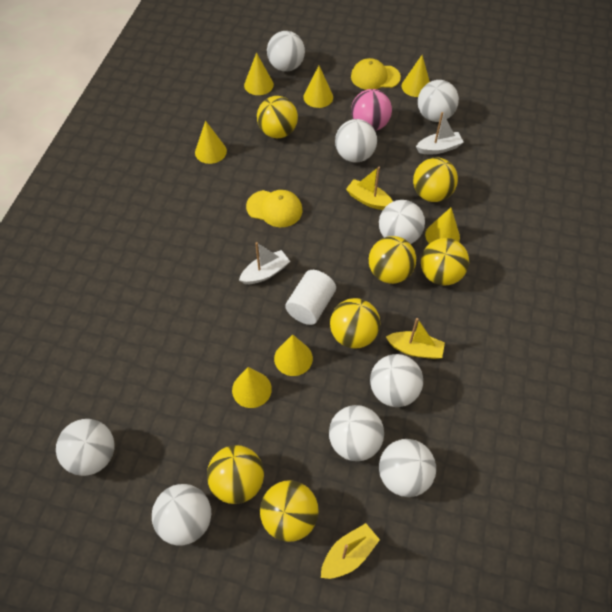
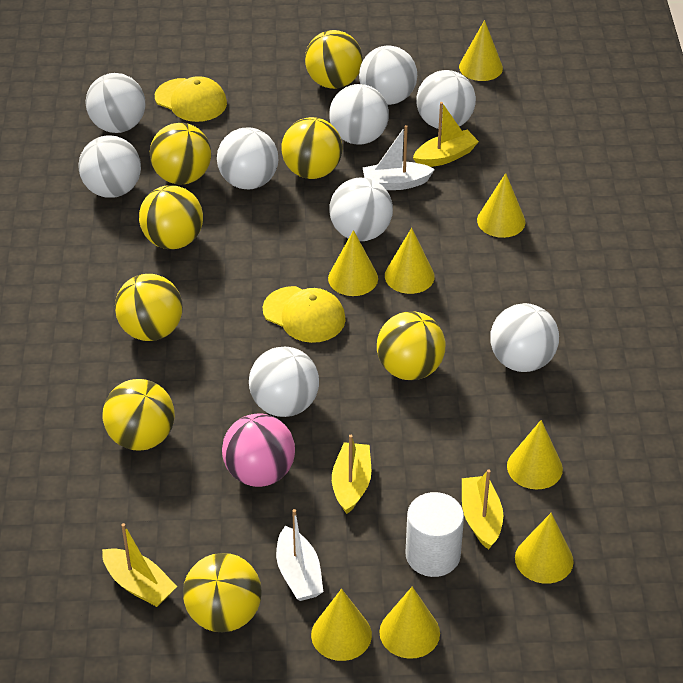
yellow ball: [207,445,264,504] [257,96,298,138] [260,480,319,542] [330,298,380,349] [369,236,416,284] [413,157,458,202] [421,238,469,286] = 7 -> [103,379,175,451] [115,274,183,341] [139,185,203,249] [150,123,211,184] [183,553,262,632] [281,117,343,179] [305,30,363,89] [377,311,445,380] = 8
yellow boat: [321,523,380,579] [346,167,393,210] [386,318,445,359] = 3 -> [102,523,177,607] [332,435,371,514] [413,102,479,167] [462,469,503,550] = 4
yellow cone: [195,121,227,164] [232,367,272,408] [244,53,274,95] [274,334,313,376] [304,66,333,108] [402,55,430,97] [425,207,460,244] = 7 -> [311,589,372,661] [328,230,378,296] [379,587,440,659] [385,228,435,294] [459,20,503,81] [477,173,525,238] [507,420,563,490] [515,513,574,584] = 8

